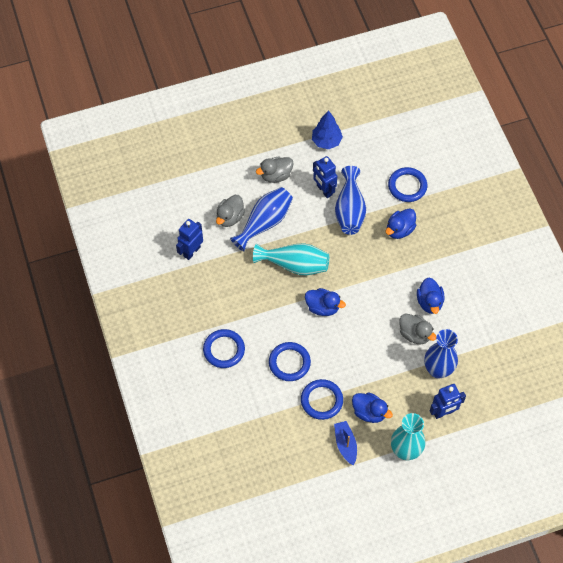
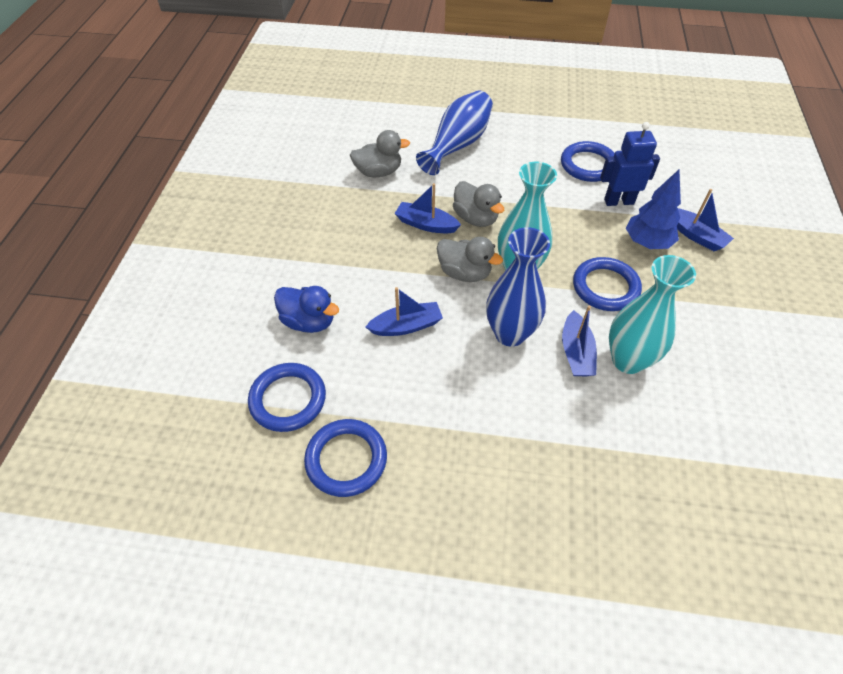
blue boat: [334,421,357,465] = 1 -> [366,287,443,336] [394,183,461,233] [562,305,597,376] [677,189,734,251] = 4
blue duck: [305,288,346,316] [352,393,393,423] [386,208,416,239] [417,277,445,314] = 4 -> [274,286,339,333] = 1
blue robot: [176,219,203,260] [313,156,337,198] [430,384,466,419] = 3 -> [600,122,660,206] = 1
blue vase: [230,187,293,252] [335,166,366,235] [424,329,458,379] = 3 -> [416,90,493,175] [486,227,550,347] = 2

